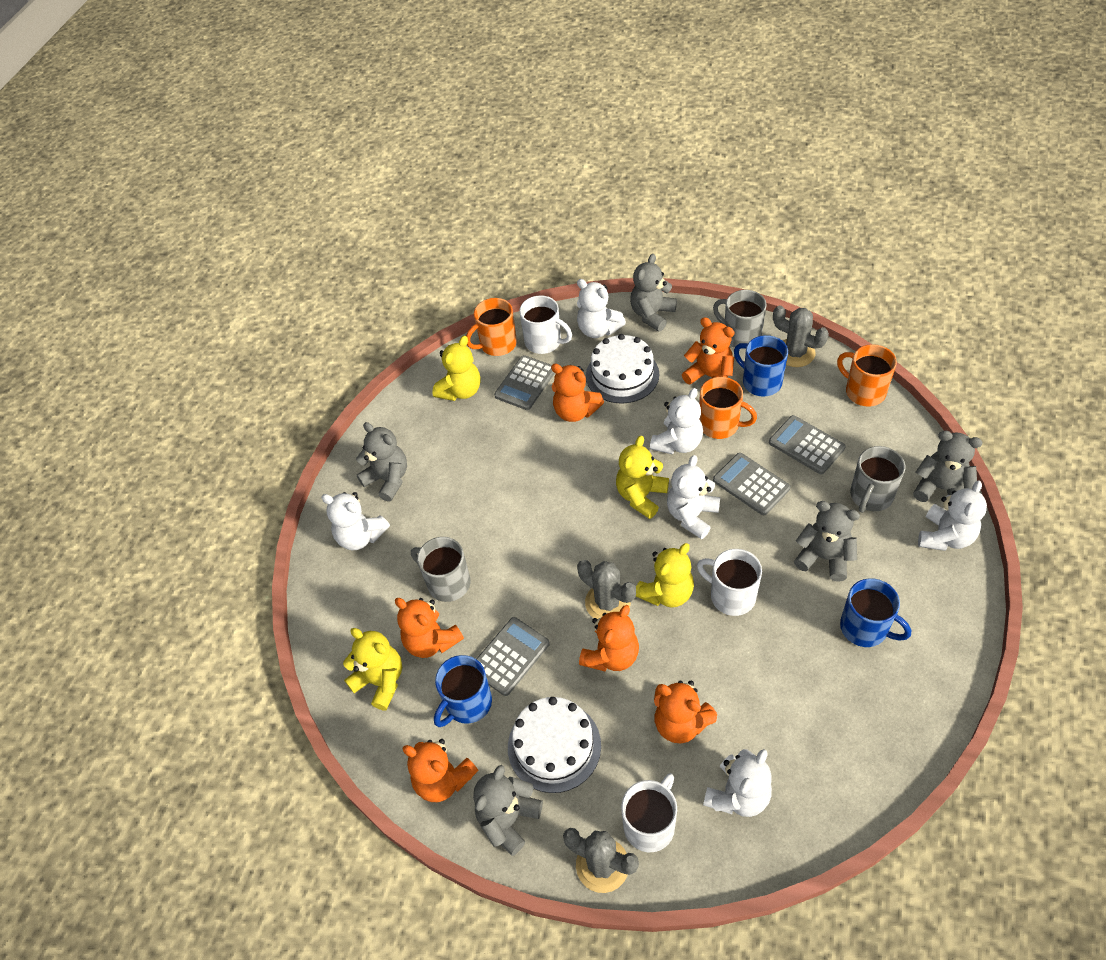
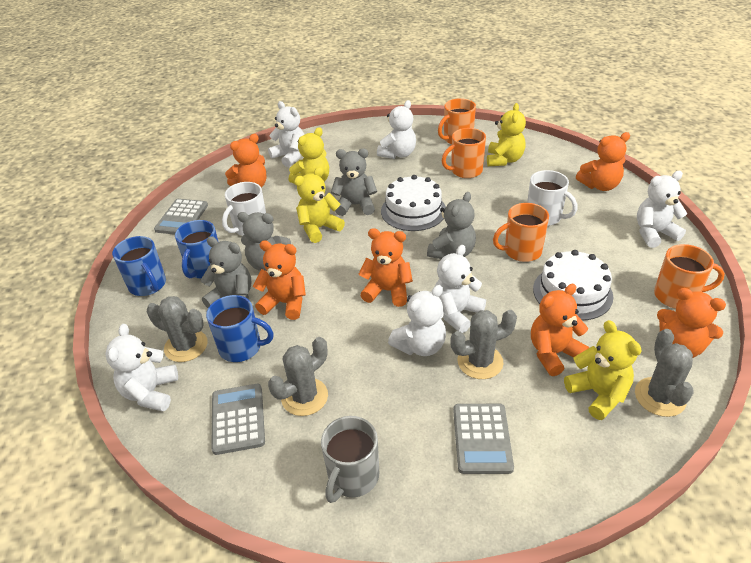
grey cactus: [563,828,639,893] [577,560,636,619] [773,305,829,367] = 3 -> [147,296,208,362] [268,337,328,416] [450,310,517,379] [635,329,694,417] = 4
grey calculator: [476,617,550,696] [494,355,555,410] [713,453,791,515] [769,415,846,474] = 4 -> [154,199,208,235] [211,384,265,455] [453,404,514,474] = 3
grey mug: [411,537,471,602] [713,290,767,349] [850,446,905,513] = 3 -> [321,416,379,503] = 1
grey teddy bear: [356,422,407,502] [473,765,543,856] [630,254,677,331] [794,501,860,582] [913,431,983,502] = 5 -> [200,236,251,308] [237,212,291,271] [331,149,377,216] [427,192,476,259] = 4
orange mug: [466,298,517,356] [699,377,757,439] [837,344,897,407] = 3 -> [438,98,476,144] [441,128,486,178] [493,203,549,262] [654,244,725,309] = 4
white mug: [519,295,572,354] [621,773,677,852] [697,549,762,616] = 3 -> [222,182,266,236] [527,170,578,226] = 2

